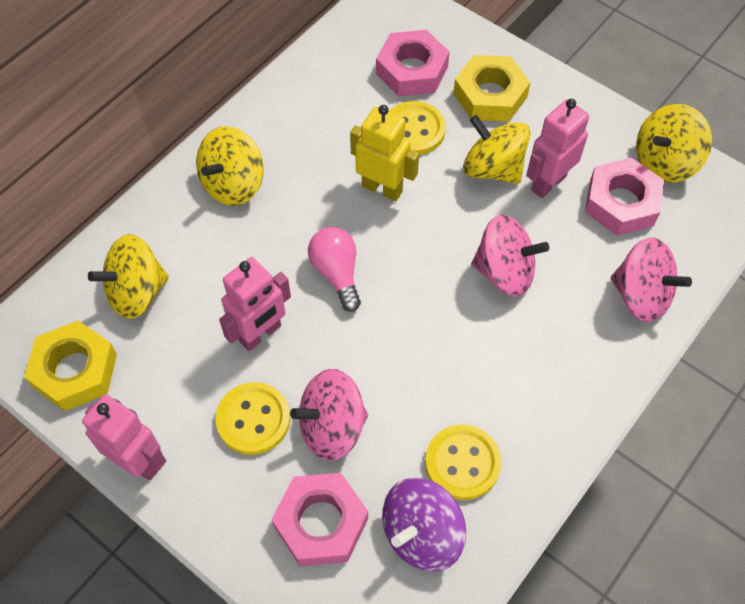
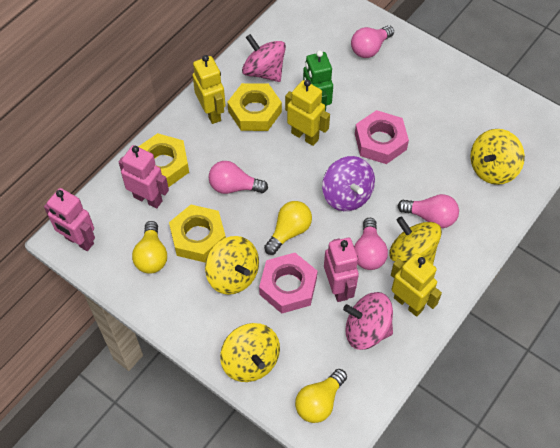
green robot: none = 0 -> [303,50,333,111] = 1
pink light bulb: [308,227,361,312] = 1 -> [209,161,268,194] [351,25,394,58] [354,218,388,270] [397,194,459,228] = 4
pink nut: [272,473,368,566] [376,30,449,97] [585,158,664,235] = 3 -> [259,253,317,314] [355,110,409,164] = 2
pink spinning top: [290,369,368,461] [471,215,549,297] [611,238,692,322] = 3 -> [242,34,286,82] [343,292,393,350] = 2
yellow button: [216,382,290,455] [389,101,446,155] [425,425,502,500] = 3 -> none = 0
yellow light bulb: none = 0 -> [132,221,167,274] [264,201,312,255] [295,369,347,423] = 3
yellow nut: [24,321,117,411] [453,55,531,122] = 2 -> [138,133,189,187] [169,205,226,262] [227,83,282,131] = 3
yellow robot: [350,105,419,201] = 1 -> [193,55,226,124] [285,80,330,146] [391,253,442,317] = 3

